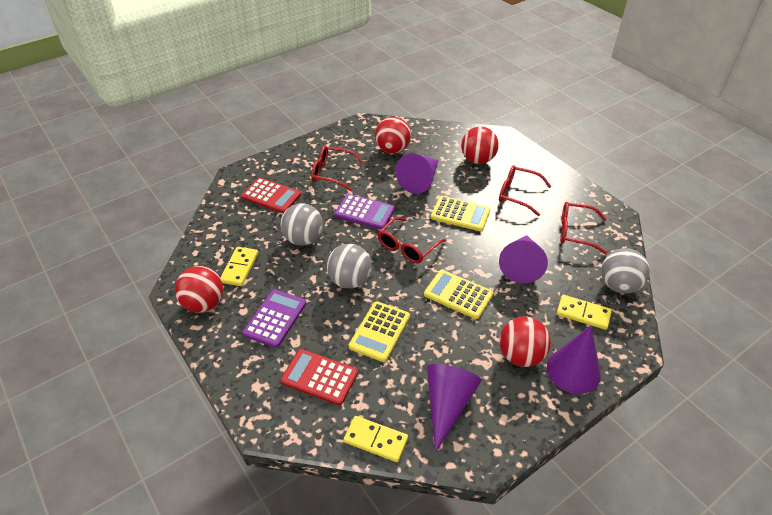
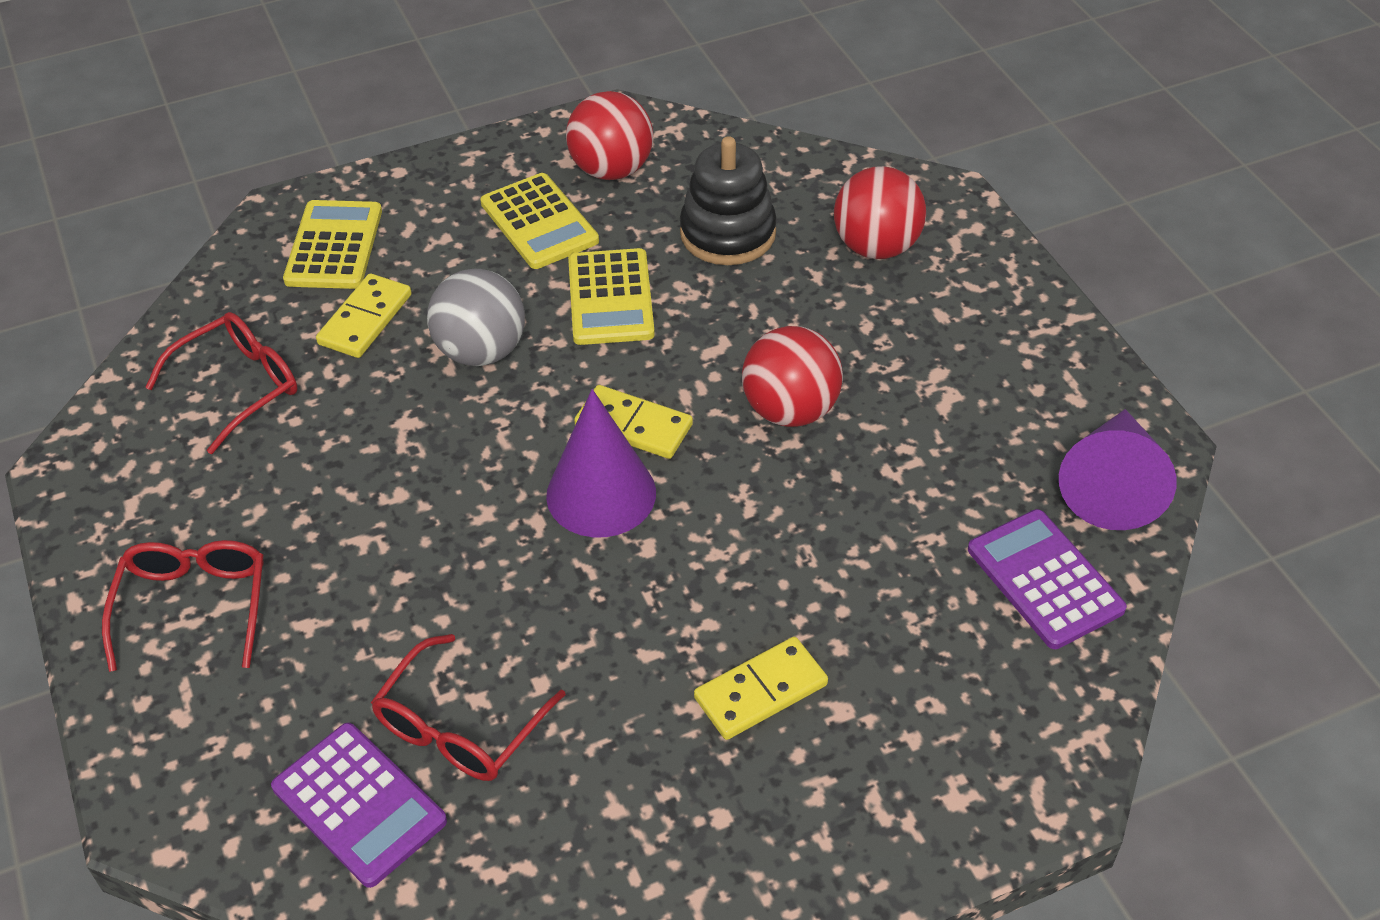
black stacking toy: none = 0 -> [680,136,777,265] = 1
grey ball: [280,203,323,246] [327,244,372,289] [601,248,650,294] = 3 -> [427,269,525,366] = 1
purple cone: [396,153,439,194] [427,364,482,452] [499,235,548,283] [547,326,601,394] = 4 -> [546,389,656,537] [1059,409,1177,530] = 2
red ball: [175,266,223,313] [375,117,411,154] [461,127,499,164] [499,316,551,367] = 4 -> [566,91,653,180] [742,326,843,427] [834,166,926,259] = 3
red calculator: [241,177,301,213] [280,349,358,405] = 2 -> none = 0
red glasses: [311,146,364,191] [378,217,446,263] [499,165,551,216] [560,202,607,254] = 4 -> [102,540,264,672] [145,312,298,454] [371,634,566,781] = 3

